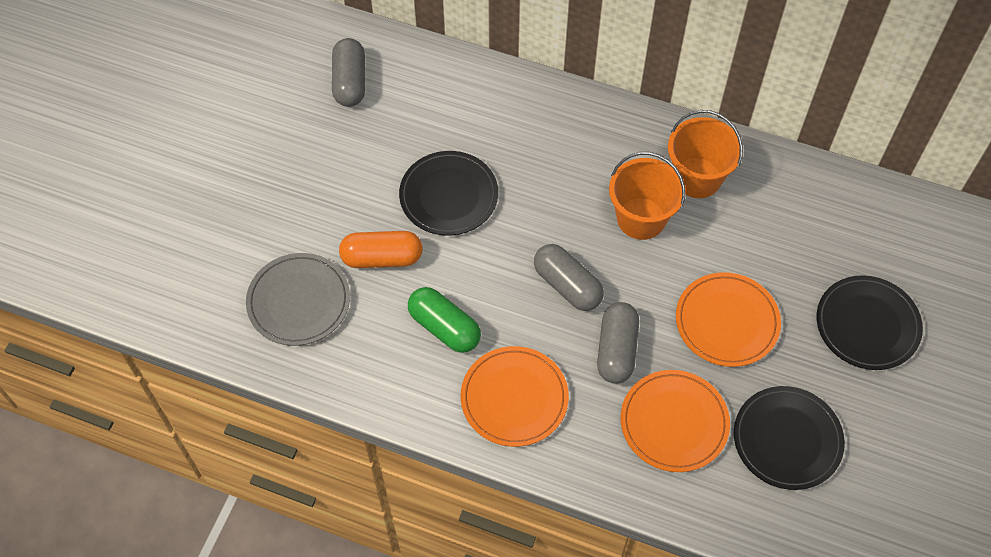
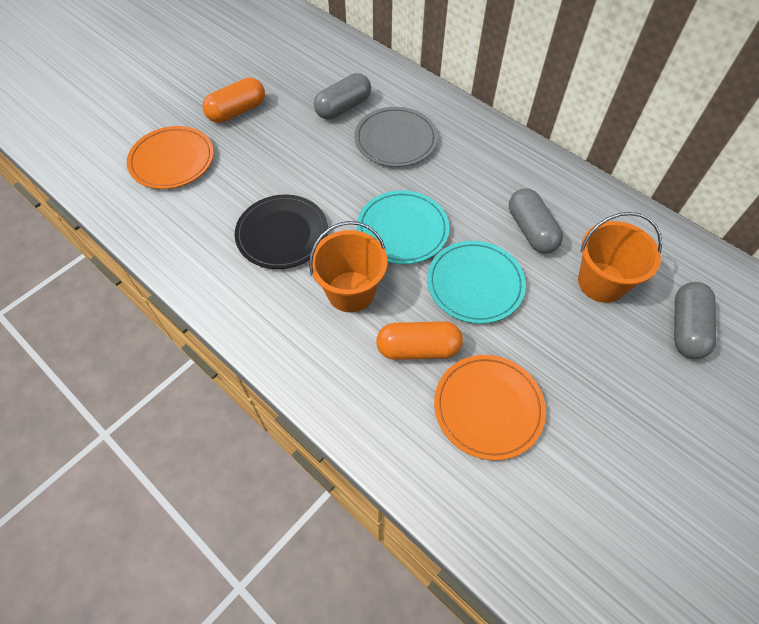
black plate: [399,151,498,236] [734,386,845,490] [817,275,923,370] = 3 -> [235,194,328,269] = 1
green capsule: [408,287,481,353] = 1 -> none = 0
orange capsule: [339,231,423,268] = 1 -> [203,77,265,123] [376,321,463,360] = 2
orange plate: [461,346,569,447] [621,370,730,472] [676,272,781,367] = 3 -> [127,126,214,189] [434,355,546,461] = 2
turquoise plate: none = 0 -> [357,190,449,264] [427,241,526,324] = 2

